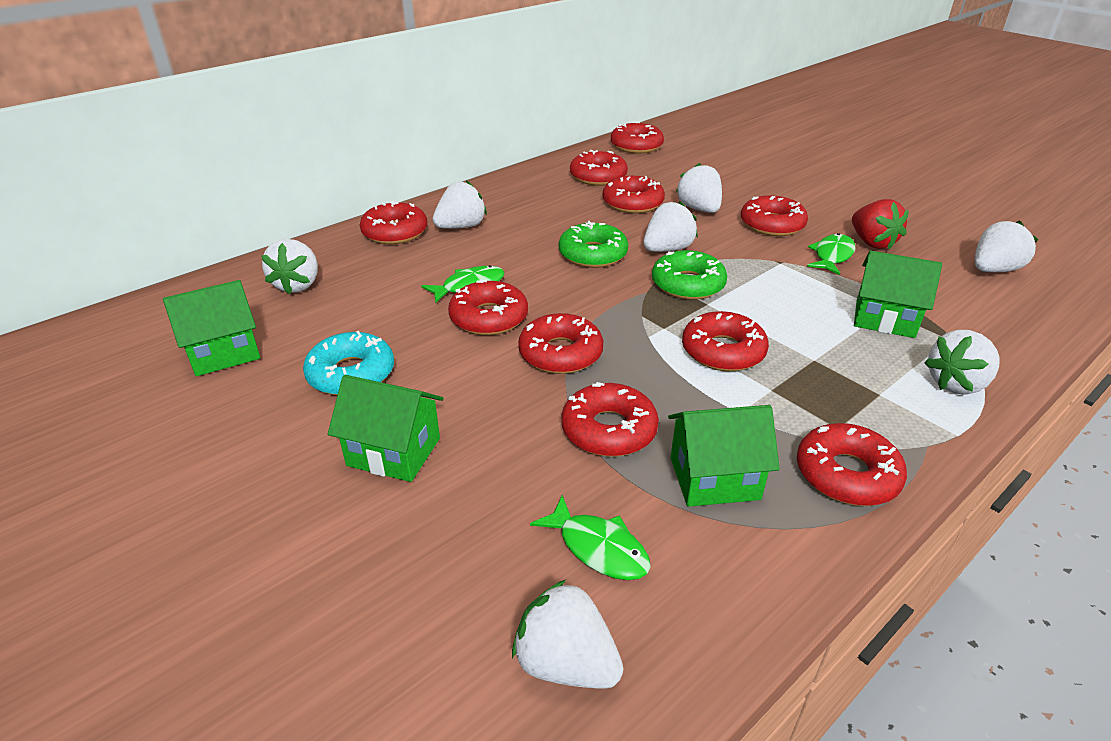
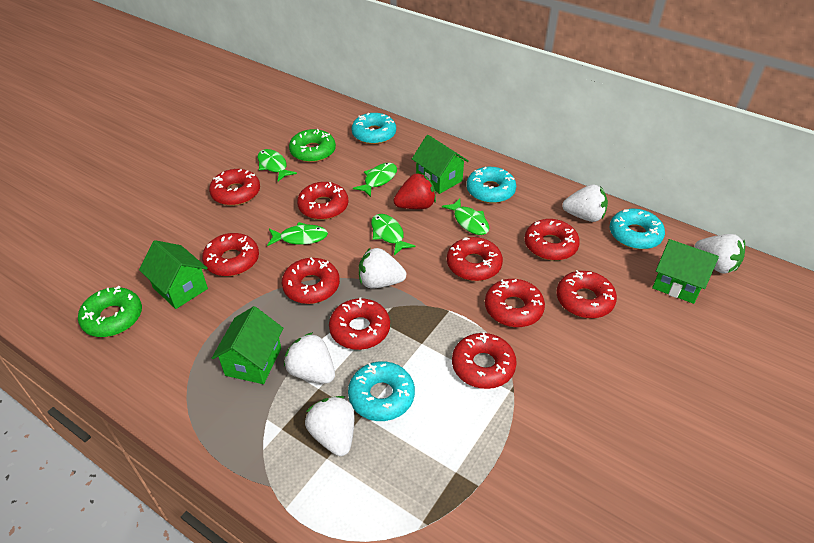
green fish: [421,265,505,303] [530,495,651,580] [807,233,856,275] = 3 -> [258,149,297,181] [267,222,328,246] [353,163,397,197] [371,214,415,255] [442,198,489,235] = 5
turquoise donut: [303,331,394,395] = 1 -> [348,361,415,421] [352,113,396,144] [466,167,516,203] [610,209,665,249] = 4
white strawberry: [261,239,318,295] [433,180,487,229] [512,580,623,689] [644,201,698,252] [676,163,722,213] [924,330,1000,395] [975,221,1038,272] = 7 -> [284,332,335,383] [305,396,355,456] [359,247,406,288] [562,184,608,222] [694,234,745,274] = 5

